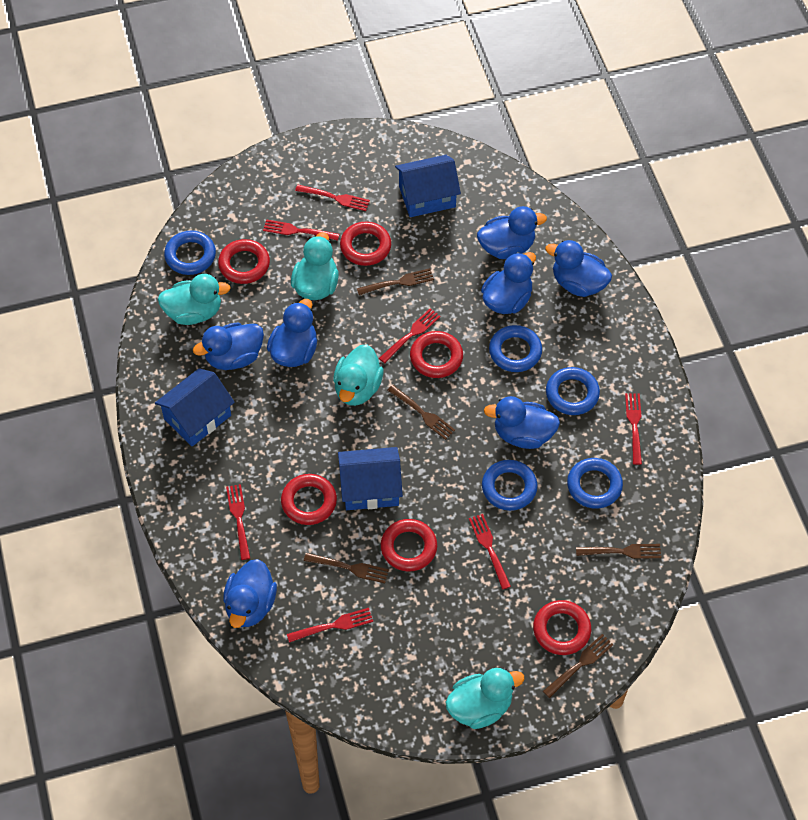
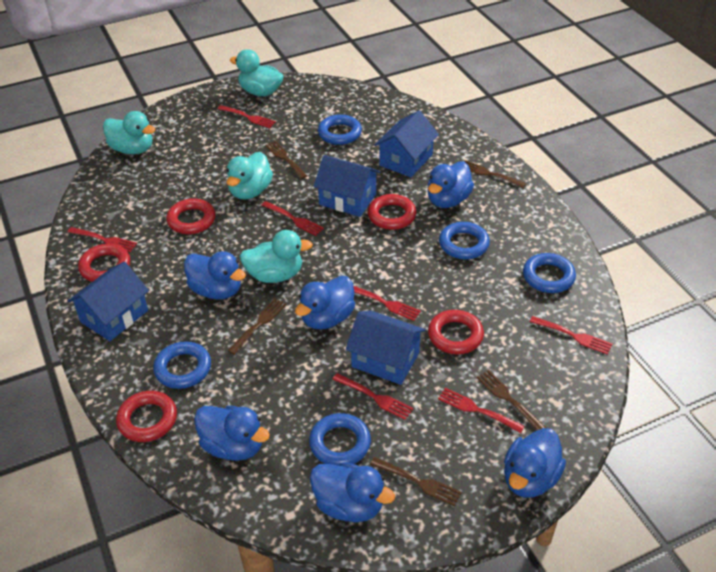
blue duck: [193,322,264,370] [223,559,277,628] [267,299,317,367] [477,206,547,259] [481,252,536,314] [484,396,560,449] [545,240,612,297] = 7 -> [184,251,246,300] [194,405,270,461] [295,276,355,329] [310,462,395,522] [428,162,474,208] [504,428,566,498] = 6
blue house: [155,368,235,446] [338,447,403,510] [395,155,461,217] = 3 -> [68,262,149,341] [313,155,381,217] [346,310,426,385] [374,110,439,177] = 4
red ring: [218,239,270,284] [281,474,337,525] [340,222,391,266] [381,519,437,572] [410,331,463,378] [533,600,591,655] = 6 -> [78,244,130,282] [116,391,177,442] [166,198,216,234] [368,194,416,230] [428,310,484,354] = 5

